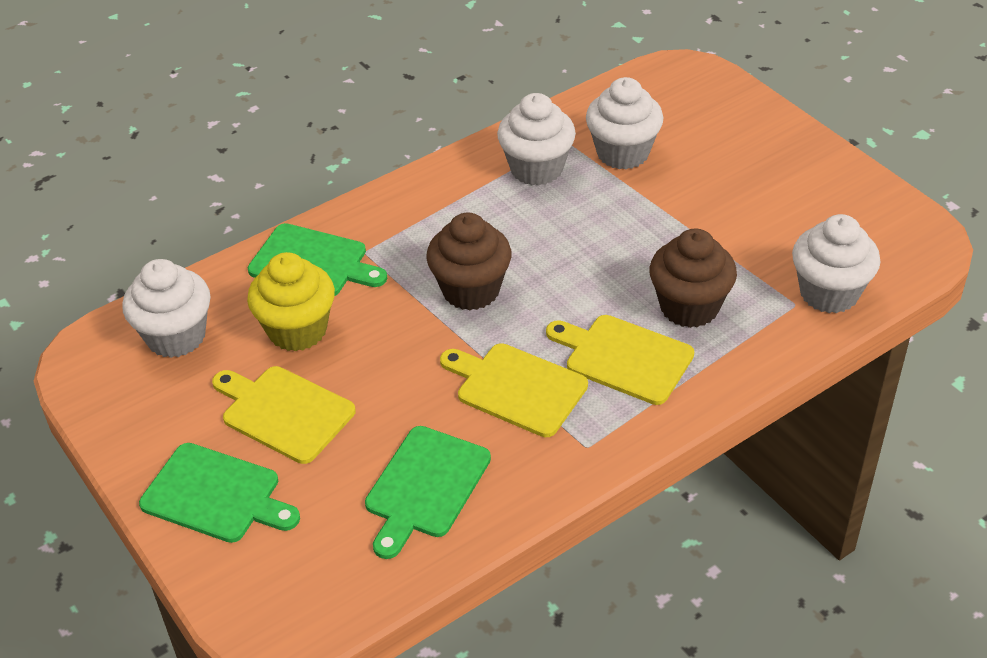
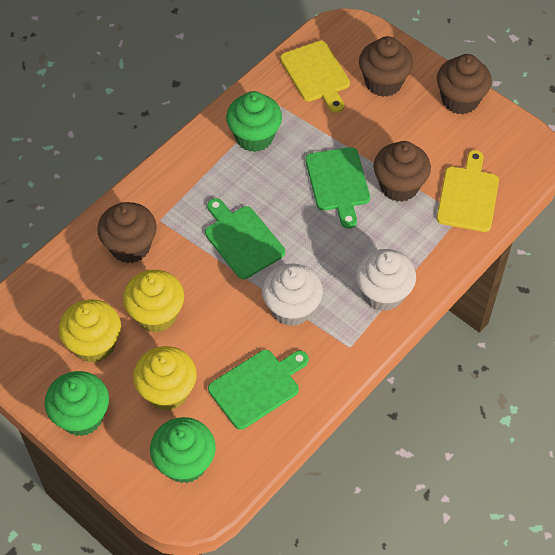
brown cupcake: [426,212,512,311] [649,229,737,328] = 2 -> [97,202,157,263] [359,36,413,97] [373,141,431,202] [437,54,492,114] = 4
green cupcake: none = 0 -> [45,371,109,436] [150,417,216,483] [226,91,282,152] = 3
white cupcake: [122,259,211,358] [497,93,576,186] [586,77,663,170] [792,214,880,313] = 4 -> [262,264,323,326] [356,249,416,311] = 2
yellow cupcake: [247,252,335,351] = 1 -> [59,299,121,363] [123,270,184,332] [133,346,197,411] = 3
yellow cutting board: [212,366,356,464] [440,343,588,437] [546,315,694,405] = 3 -> [280,41,350,113] [437,150,499,232] = 2

